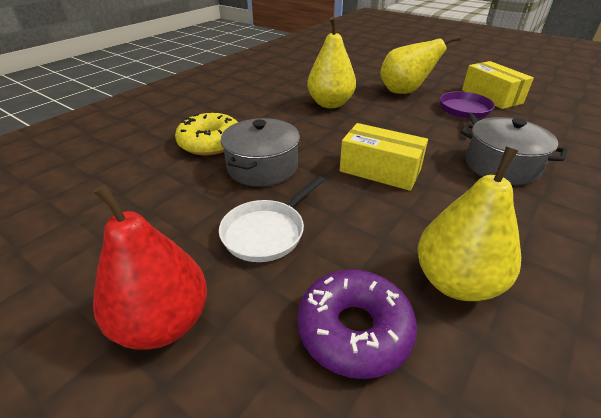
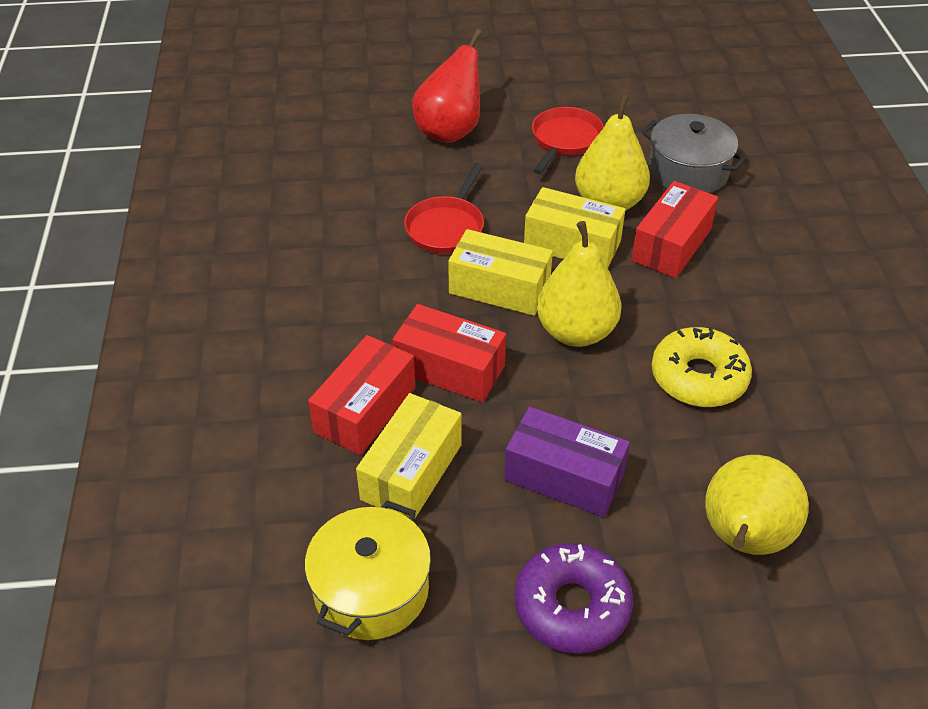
grey pot: [220,118,300,187] [461,117,567,185] = 2 -> [642,114,747,193] = 1
purple box: none = 0 -> [504,406,630,518] = 1
purple pan: [440,91,495,125] = 1 -> none = 0
red box: none = 0 -> [308,335,415,455] [392,304,506,403] [631,181,718,278] = 3
red pan: none = 0 -> [404,163,484,254] [532,107,604,174] = 2
white pan: [219,176,325,262] = 1 -> none = 0
yellow box: [339,123,428,191] [462,61,534,109] = 2 -> [356,393,462,520] [448,229,553,316] [524,187,625,268] = 3
yellow pot: none = 0 -> [304,500,431,640] = 1

